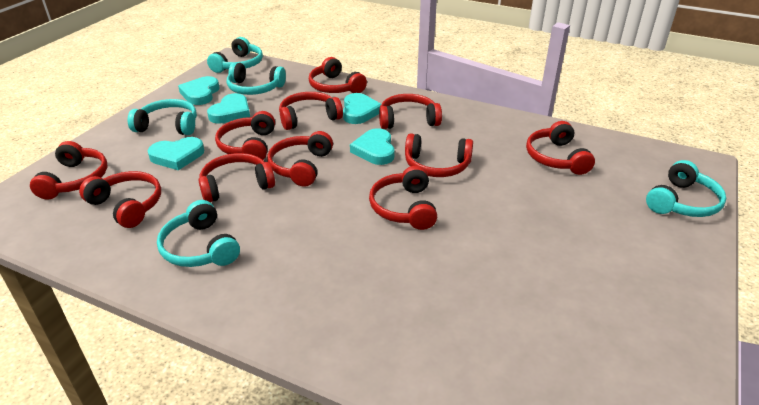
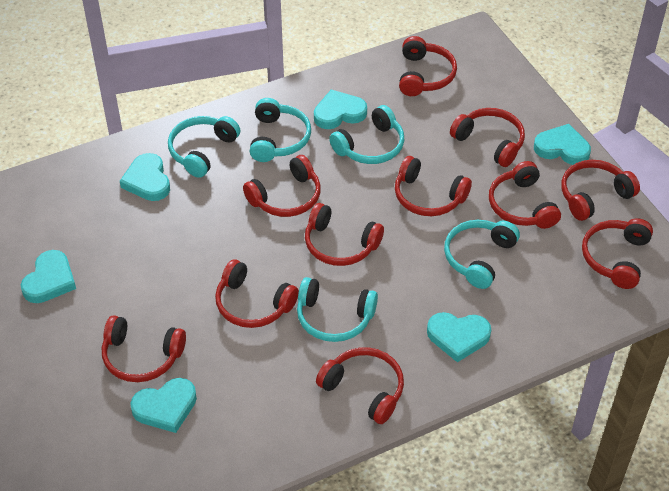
turquoise heart: [148,137,204,170] [178,76,219,105] [207,93,250,124] [343,93,381,124] [350,128,395,165] = 5 -> [21,250,76,303] [120,153,170,201] [130,378,197,433] [314,89,367,129] [427,312,491,362] [534,124,591,165] = 6

